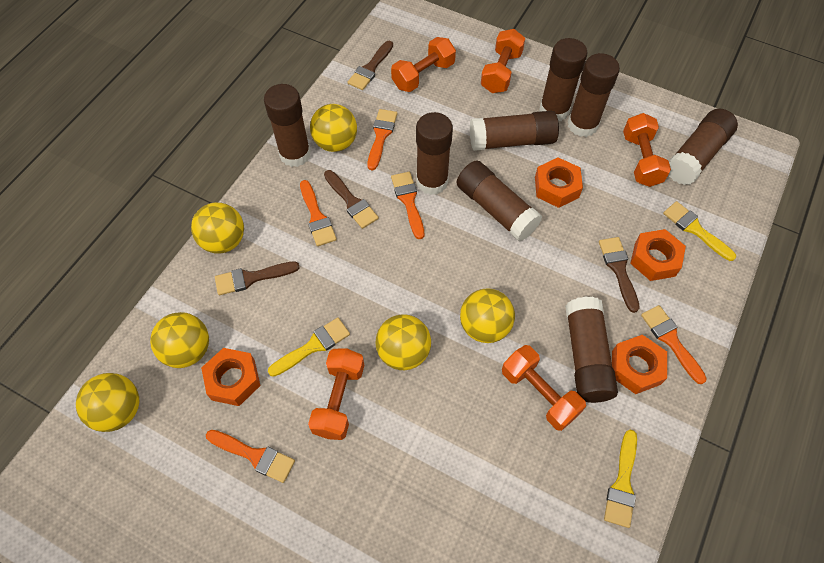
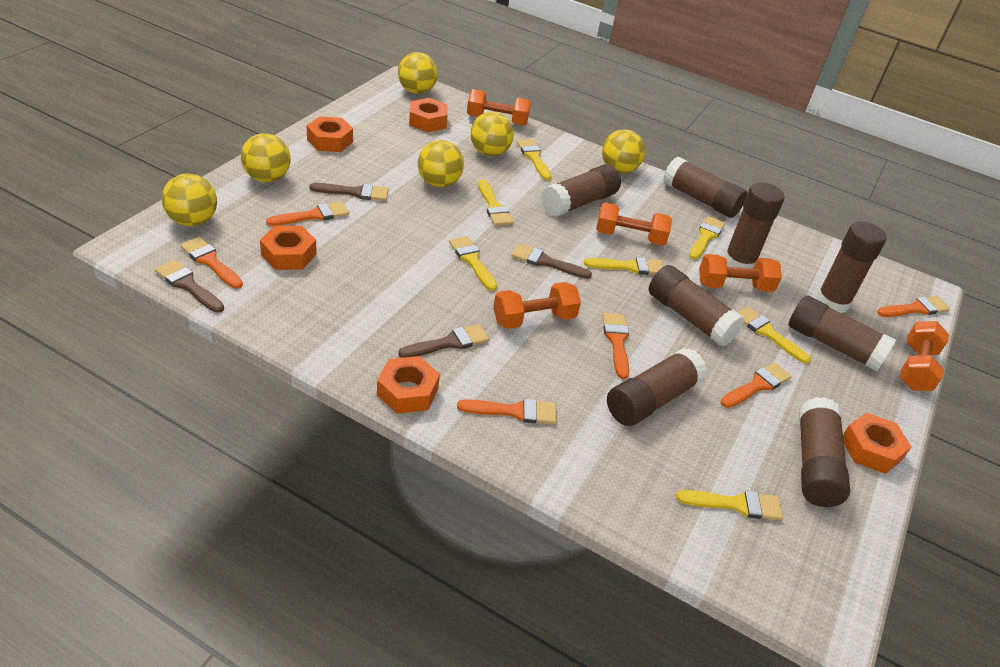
orange brush: [206,430,295,483] [300,180,337,246] [367,109,397,170] [391,172,424,239] [641,305,707,384] = 5 -> [180,237,243,289] [266,201,349,226] [457,399,557,424] [602,313,629,379] [720,362,792,408] [877,296,950,317] = 6
orange nut: [201,348,261,406] [535,158,583,208] [612,335,667,394] [630,229,686,281] = 4 -> [260,226,317,270] [307,116,353,152] [377,356,440,414] [409,98,448,132] [843,413,911,474] = 5
yellow brush: [268,317,350,377] [604,430,637,528] [663,201,736,261] = 3 -> [449,236,497,291] [478,180,514,226] [517,139,552,180] [584,257,663,275] [676,490,783,520] [689,216,725,259] [737,307,811,364] = 7

